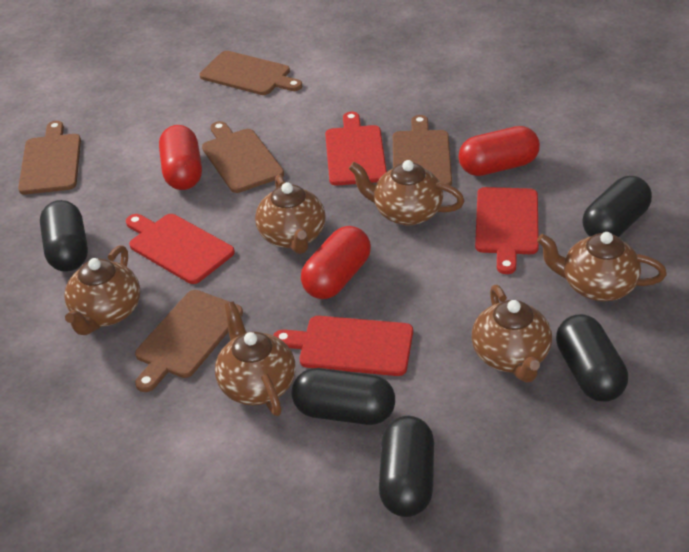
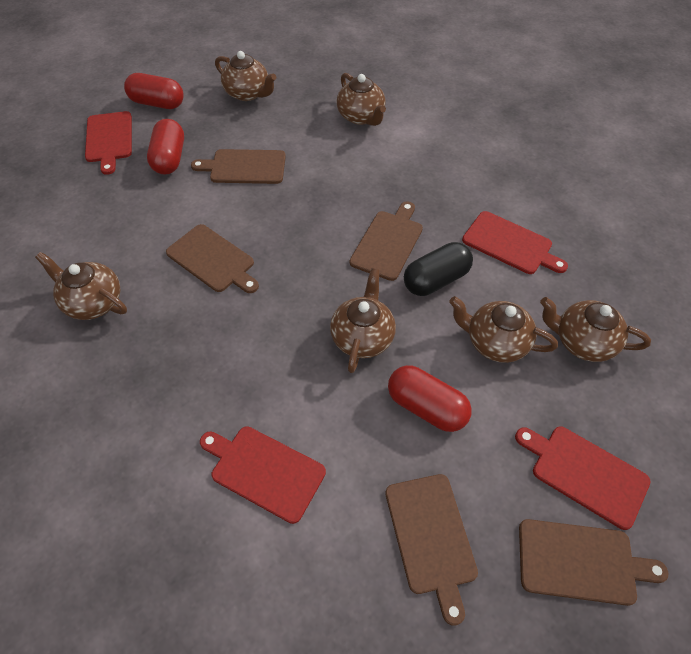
black capsule: [40,200,88,272] [292,368,395,425] [379,416,434,517] [556,314,628,402] [582,176,652,237] = 5 -> [404,242,473,296] = 1

